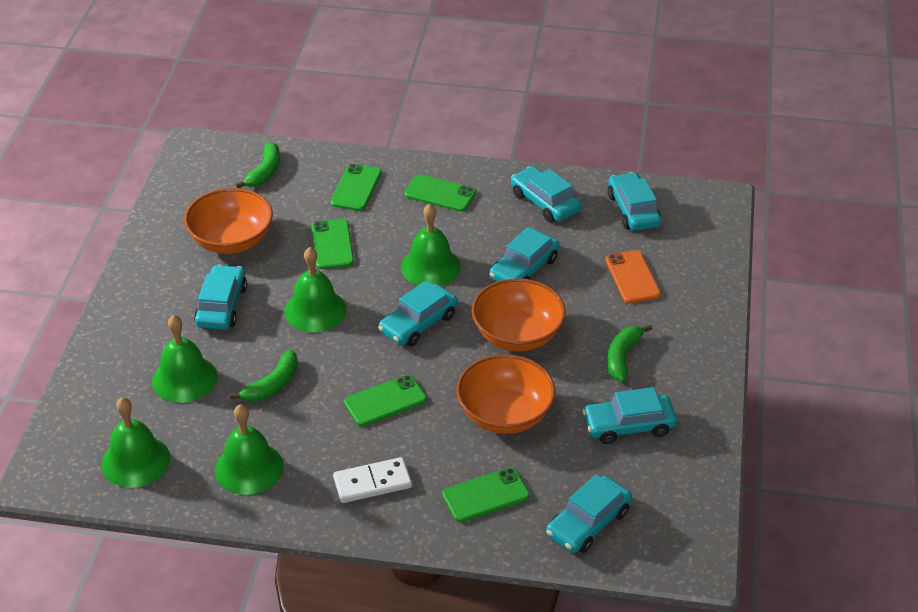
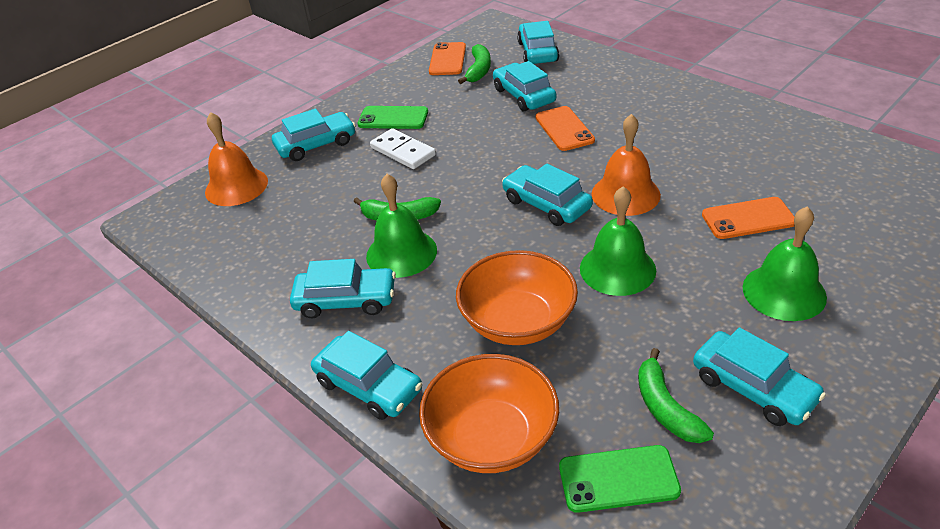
green bell: [101,397,170,488] [152,315,217,403] [215,404,284,495] [284,247,346,332] [401,204,461,286] = 5 -> [366,174,437,278] [580,186,656,296] [743,206,827,321] = 3
green phone: [312,219,354,269] [330,164,381,211] [344,375,427,426] [404,174,476,212] [442,468,530,522] = 5 -> [358,106,428,129] [559,445,681,513] = 2
orange bell: none = 0 -> [205,112,268,206] [592,114,661,216] = 2
orange bowl: [184,188,273,254] [456,354,556,434] [471,278,566,352] = 3 -> [419,354,559,473] [456,250,578,345] = 2
orange phone: [605,250,661,303] = 1 -> [429,42,466,75] [536,106,595,151] [702,197,794,239] = 3

